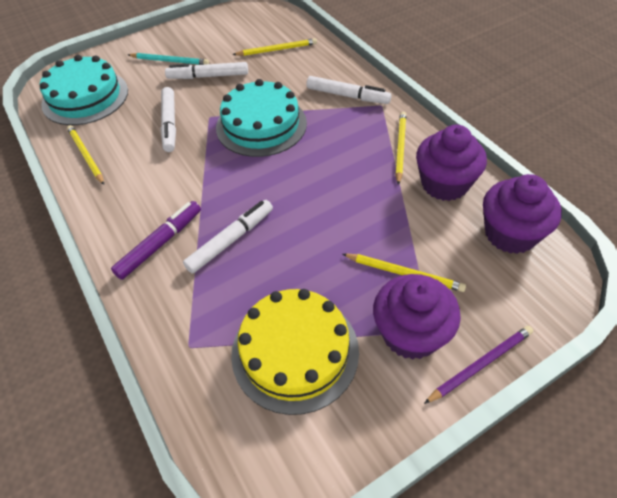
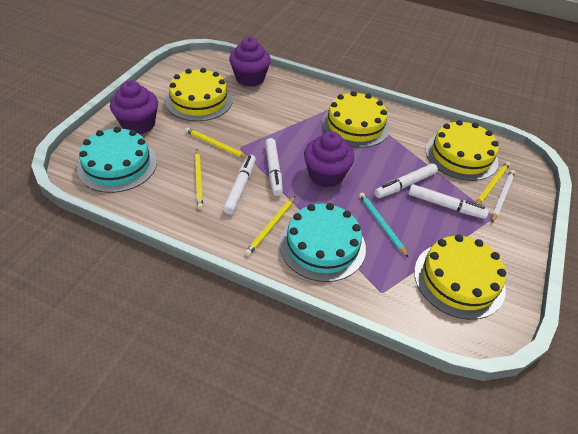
purple marker: [111,201,201,280] = 1 -> none = 0
purple pencil: [424,326,533,404] = 1 -> none = 0
white pencil: none = 0 -> [491,170,515,222] = 1
yellow cake: [231,289,359,415] = 1 -> [165,68,233,121] [322,91,390,148] [414,234,506,320] [426,120,499,181] = 4

